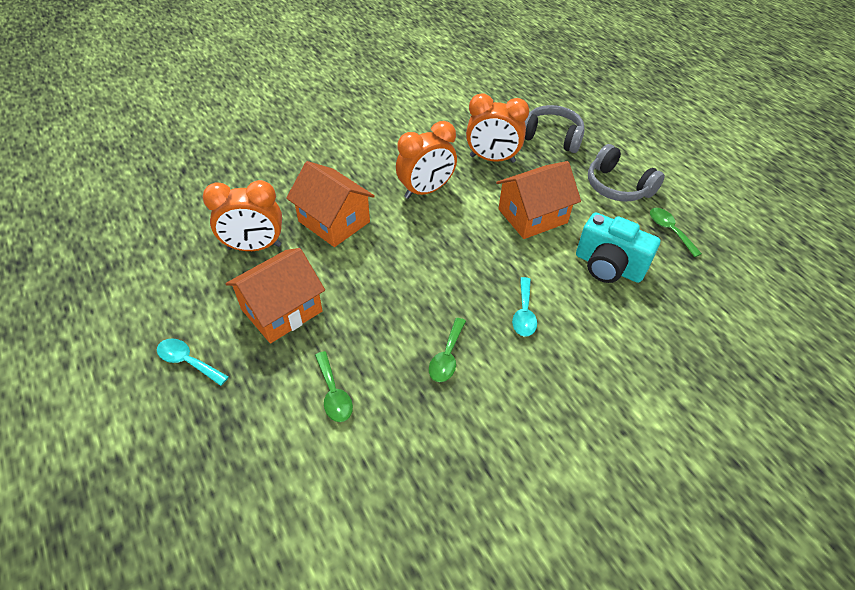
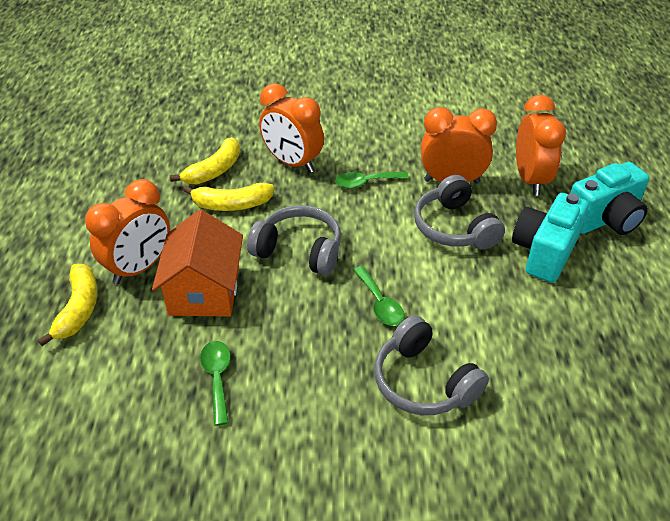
grey headphones: [525,105,585,153] [588,144,665,202] = 2 -> [247,205,341,275] [374,315,489,415] [414,175,505,250] = 3
orange clock: [203,180,282,251] [396,121,457,199] [466,94,529,163] = 3 -> [85,179,170,285] [259,83,324,173] [421,107,497,184] [516,95,566,196] = 4
orange house: [226,248,325,343] [286,161,375,247] [496,161,581,239] = 3 -> [152,209,243,317] = 1
turquoise camera: [576,213,660,283] = 1 -> [512,193,589,283] [570,162,649,235] = 2
turquoise spoon: [157,338,229,386] [512,277,537,337] = 2 -> none = 0
yellow banana: none = 0 -> [38,264,98,346] [170,137,240,184] [183,183,274,211] = 3

